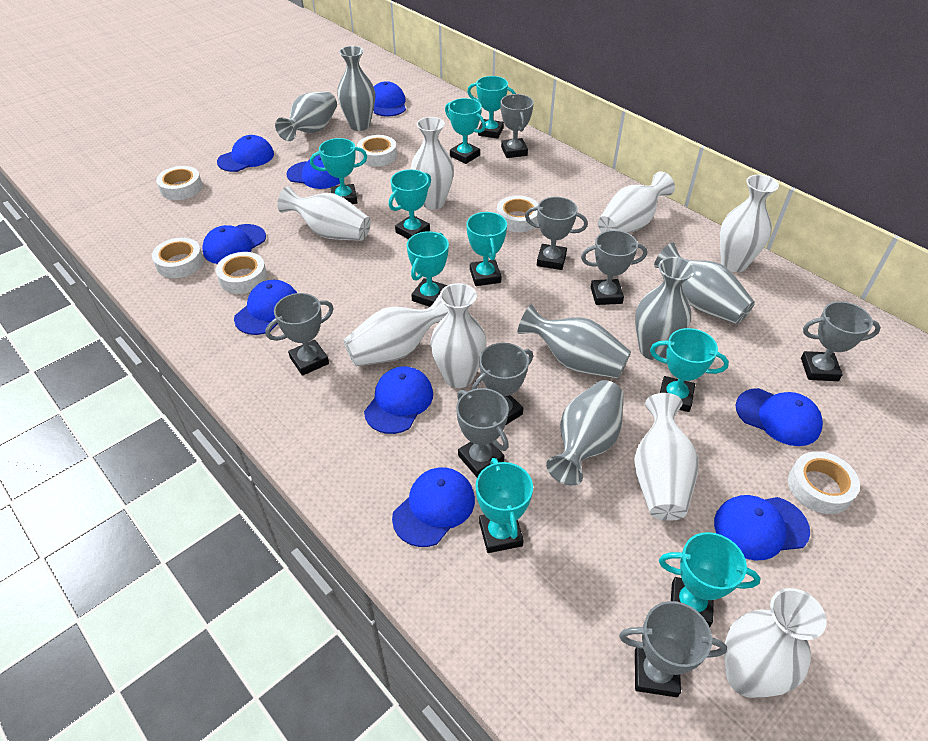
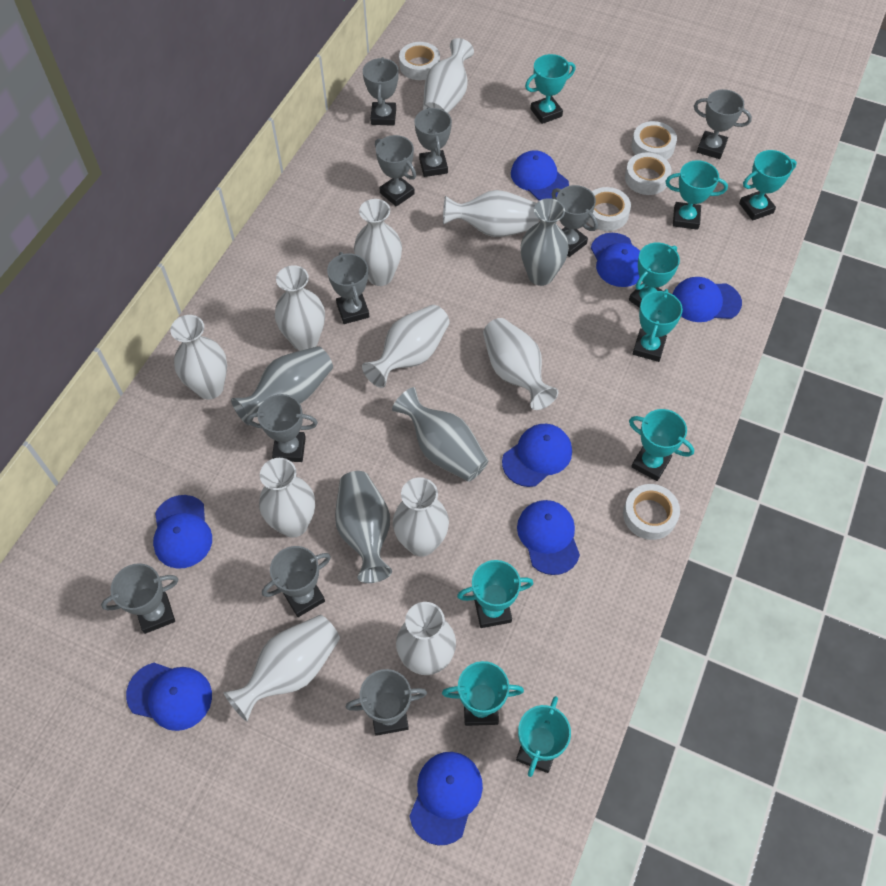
blue cap: [202,224,266,264] [217,135,274,172] [234,280,297,335] [287,155,345,189] [364,366,433,434] [374,81,406,117] [392,467,475,547] [714,495,810,560] [735,388,823,446] = 9 -> [126,663,212,731] [153,495,212,569] [409,752,483,845] [502,424,572,487] [511,150,569,200] [517,500,580,575] [591,233,640,287] [672,277,742,322] = 8
grey trophy: [265,293,334,376] [456,388,509,477] [472,343,533,425] [501,94,534,158] [525,197,588,270] [581,230,647,305] [619,601,727,697] [801,301,881,381] = 8 -> [101,563,178,634] [247,394,318,462] [262,546,331,617] [327,252,370,324] [346,669,427,736] [363,57,399,126] [375,135,416,207] [414,107,452,177] [552,185,598,257] [694,89,752,159] = 10
grey vase: [275,91,337,141] [337,46,375,131] [517,304,631,379] [546,380,624,486] [635,257,695,360] [654,243,755,324] = 6 -> [231,346,333,425] [335,471,392,583] [392,387,488,482] [521,198,569,286] = 4
white tape: [152,237,204,278] [156,166,203,200] [216,252,267,294] [357,135,397,167] [497,195,539,232] [788,451,860,514] = 6 -> [399,42,440,80] [588,187,631,231] [623,484,680,540] [625,152,671,195] [631,121,677,160] = 5
white vase: [277,186,371,241] [343,295,449,366] [411,117,454,209] [430,283,487,388] [598,171,675,233] [634,393,698,521] [720,174,779,272] [724,588,826,698] = 8 -> [170,315,227,399] [224,615,340,722] [259,458,315,538] [275,265,325,351] [354,199,402,286] [362,305,450,388] [393,477,449,557] [396,602,456,675] [423,38,474,113] [443,190,539,237] [483,318,558,410] = 11

